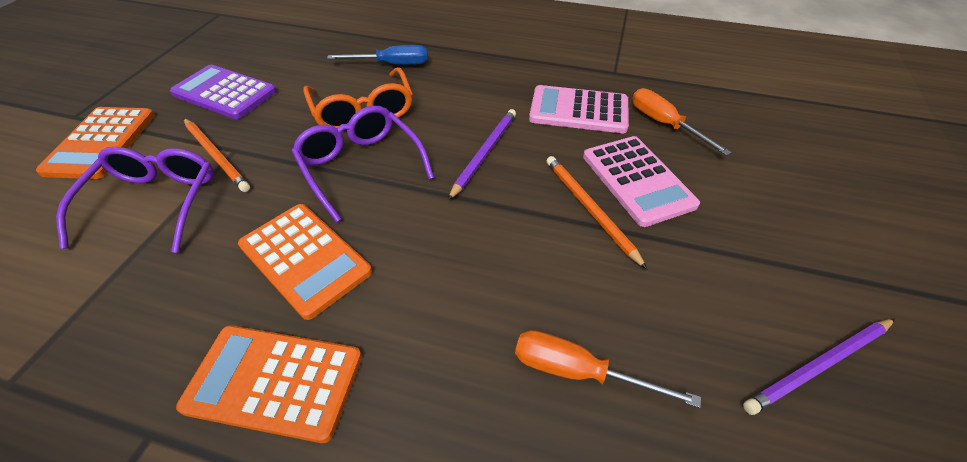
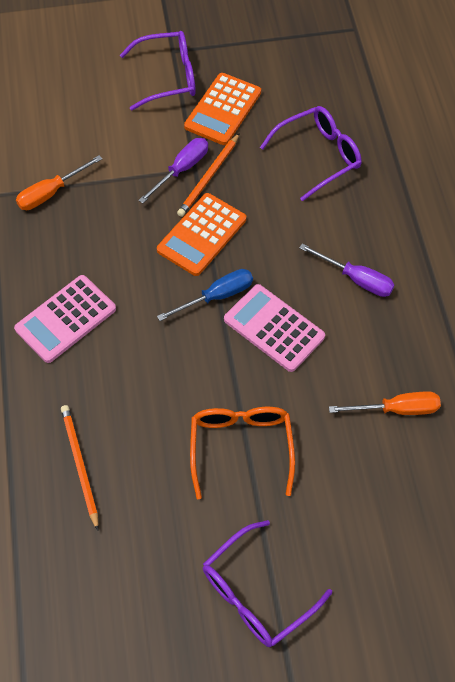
orange calculator: [36,107,155,179] [176,325,362,443] [238,204,372,320] = 3 -> [157,193,246,276] [184,73,261,145] = 2
purple calculator: [170,65,277,119] = 1 -> none = 0
purple glasses: [56,147,214,253] [292,106,434,222] = 2 -> [120,31,196,111] [203,520,332,647] [260,106,362,201] = 3
purple pencil: [448,109,516,200] [743,318,895,415] = 2 -> none = 0
purple screwdriver: none = 0 -> [138,138,208,203] [299,244,394,297] = 2

